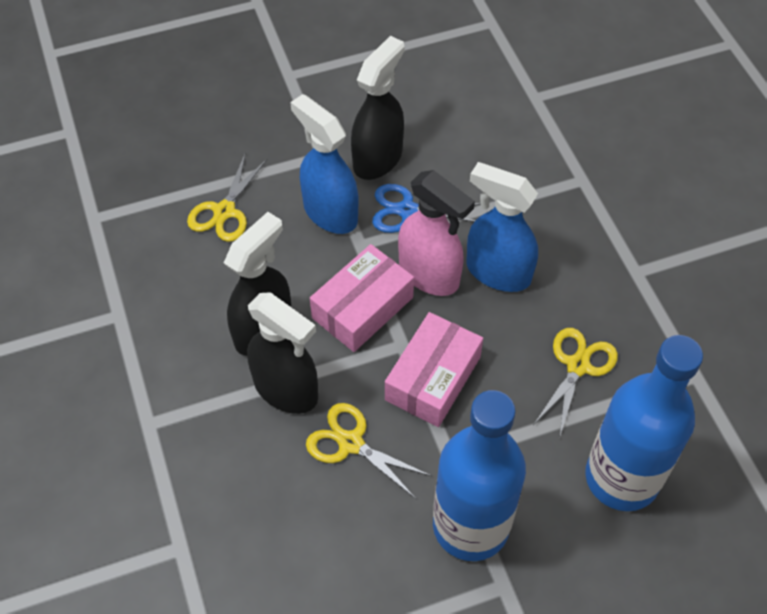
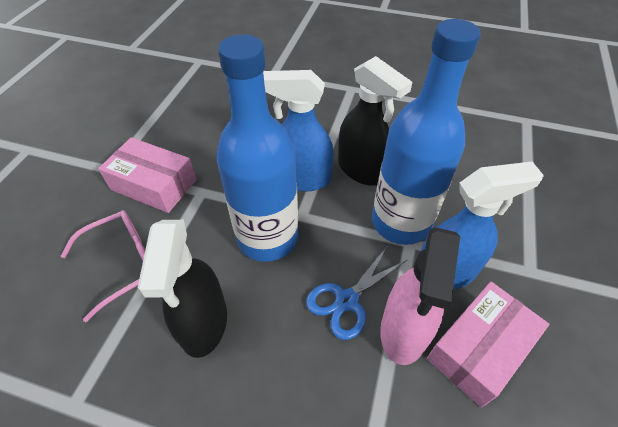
black spray bottle: [224,212,291,356] [247,292,318,414] [351,36,405,180] = 3 -> [138,220,227,358] [338,56,413,185] = 2
pink glasses: none = 0 -> [61,210,145,322] = 1
yellow scissors: [187,154,268,242] [306,403,431,499] [534,328,618,435] = 3 -> none = 0

